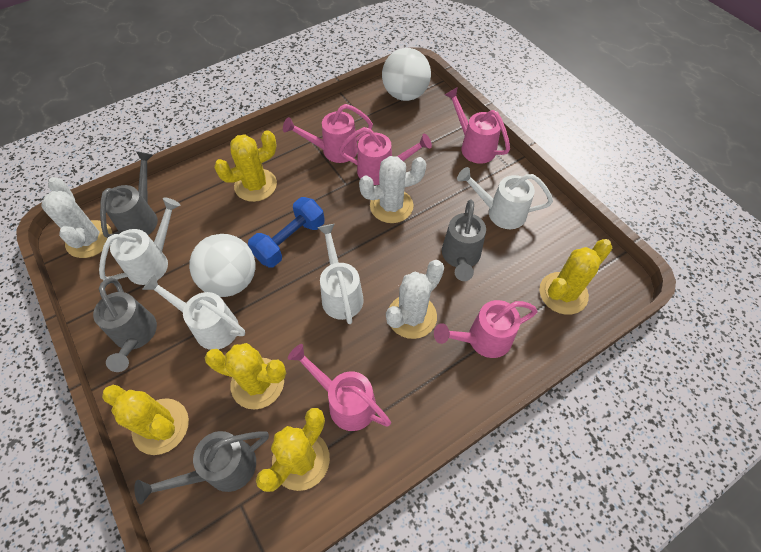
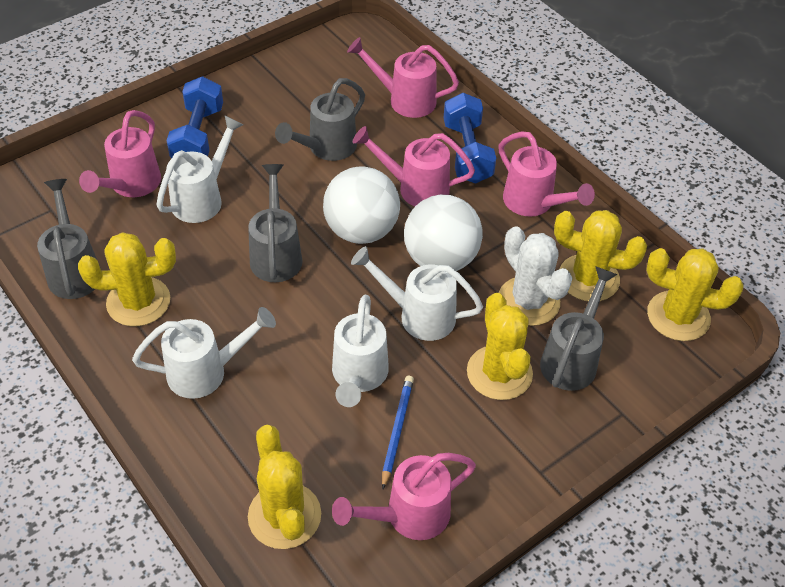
blue dumbbell: [248,197,325,268] = 1 -> [166,77,223,159] [444,93,496,184] = 2
blue pencil: none = 0 -> [382,376,414,489] = 1
white cactus: [41,177,112,258] [359,156,426,223] [386,260,444,339] = 3 -> [499,226,572,326] = 1

